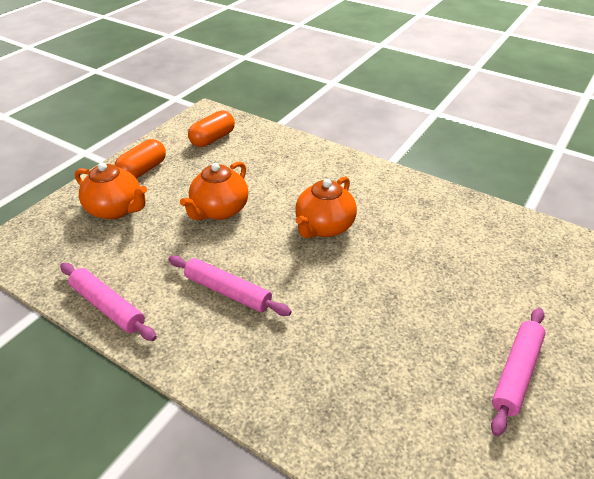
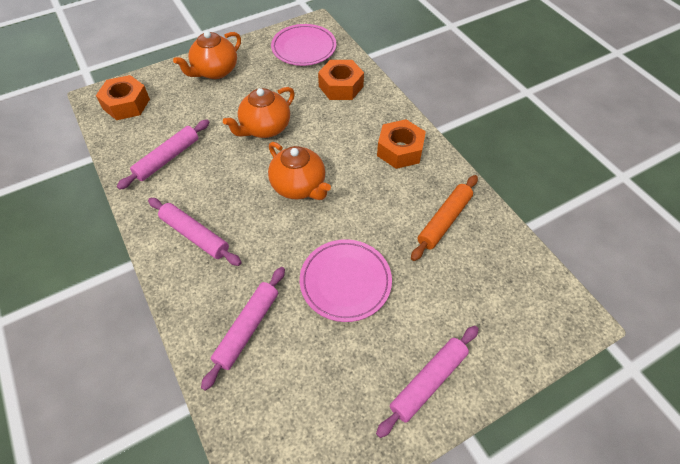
orange capsule: [115,139,166,179] [188,111,235,147] = 2 -> none = 0
orange nut: none = 0 -> [96,75,150,120] [318,60,364,100] [377,119,426,169] = 3
orange rolling pin: none = 0 -> [411,175,478,261] = 1
pink plate: none = 0 -> [271,24,336,66] [300,239,392,322] = 2
pink rolling pin: [60,263,157,341] [169,255,292,316] [491,308,546,436] = 3 -> [117,120,209,190] [148,198,242,266] [201,267,285,391] [376,326,479,438] = 4

